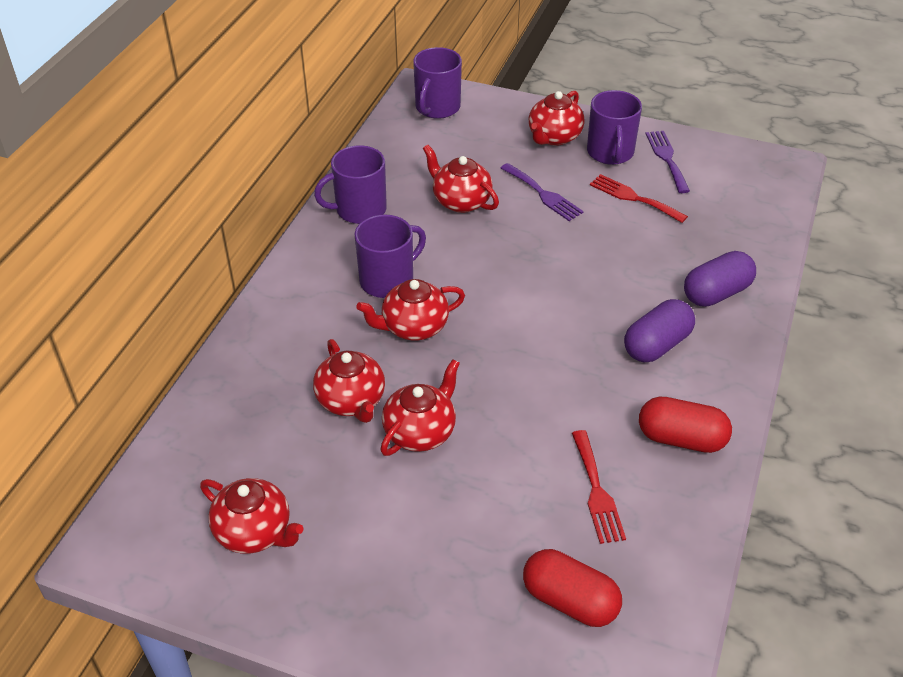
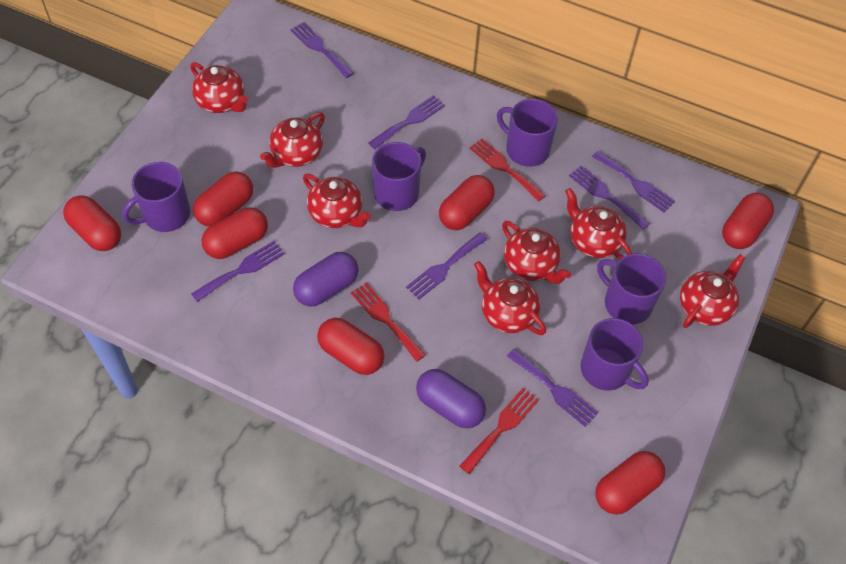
purple fork: [500,163,584,221] [645,131,690,193] = 2 -> [191,241,285,302] [290,22,354,78] [369,95,445,149] [406,233,488,299] [507,348,598,427] [569,166,650,230] [592,151,675,212] = 7
purple mug: [314,145,387,224] [355,215,426,298] [413,47,462,119] [587,90,642,165] = 4 -> [122,162,190,232] [372,142,426,211] [497,99,558,167] [581,318,649,391] [597,253,666,324] = 5
red capsule: [523,549,622,627] [639,396,732,453] = 2 -> [63,195,121,251] [193,171,253,227] [202,207,268,259] [317,318,384,375] [439,175,495,230] [595,451,665,515] [722,193,774,249] = 7
red fork: [572,430,626,544] [590,174,688,223] = 2 -> [351,283,426,362] [459,388,539,474] [470,138,546,202] = 3
red teapot: [200,478,304,554] [313,339,385,423] [356,279,465,341] [380,359,460,456] [423,145,499,213] [528,91,585,146] = 6 -> [190,62,248,113] [260,112,325,168] [303,174,371,228] [474,261,546,335] [502,221,571,284] [565,188,632,259] [680,254,745,328] = 7

